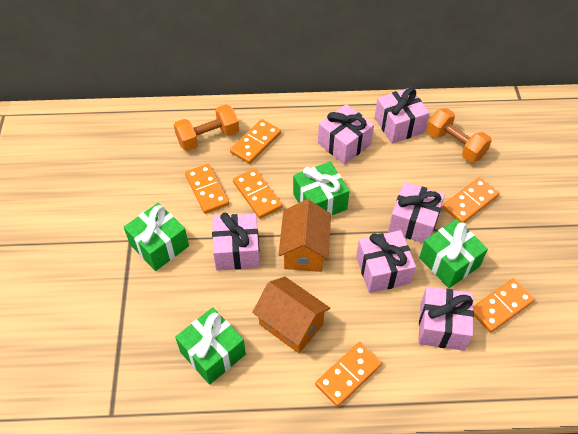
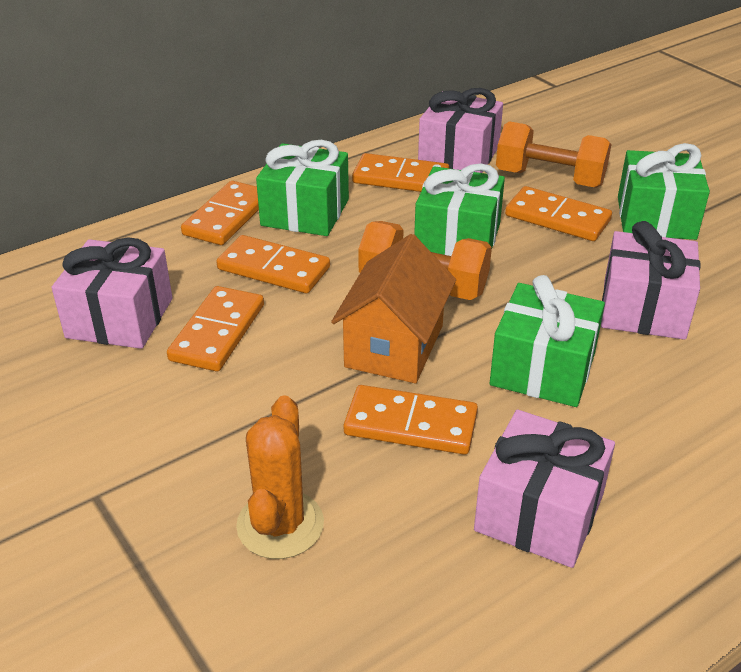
orange cactus: none = 0 -> [236,395,324,559] = 1
orange house: [252,277,330,353] [279,199,331,272] = 2 -> [331,234,456,383] = 1
pink gift: [212,213,260,270] [318,104,374,164] [356,230,416,293] [375,87,429,144] [388,182,445,243] [418,287,474,351] = 6 -> [52,237,173,349] [418,88,503,173] [474,410,615,568] [601,221,701,340] = 4

